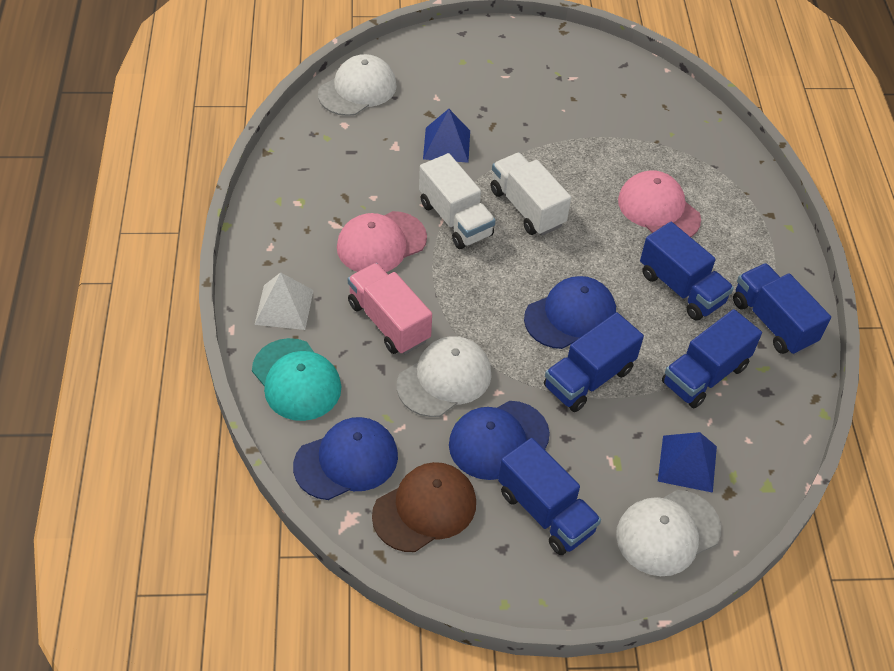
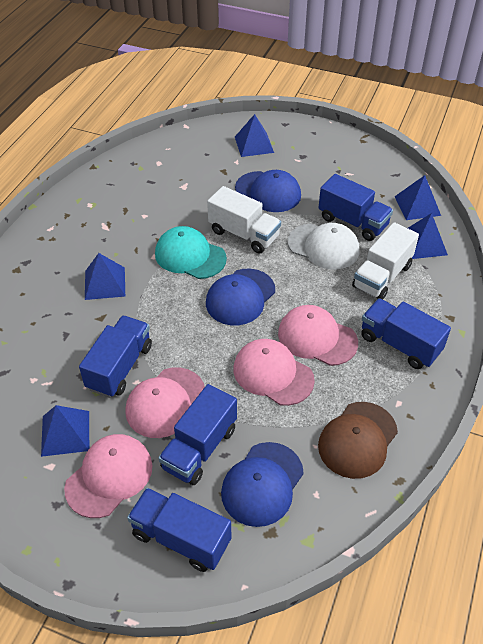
blue pyramid: [423,109,470,162] [658,432,717,493] = 2 -> [41,405,89,457] [85,253,125,300] [235,114,274,157] [394,175,441,220] [408,213,448,259] = 5
pink cap: [337,211,427,272] [618,170,701,237] = 2 -> [64,434,152,518] [125,367,205,438] [233,339,315,406] [278,305,358,366] = 4
pink truck: [348,263,432,354] = 1 -> none = 0
white cap: [318,54,397,116] [397,336,492,417] [616,490,721,576] = 3 -> [288,223,360,270] = 1
white pyramid: [254,272,314,330] = 1 -> none = 0

